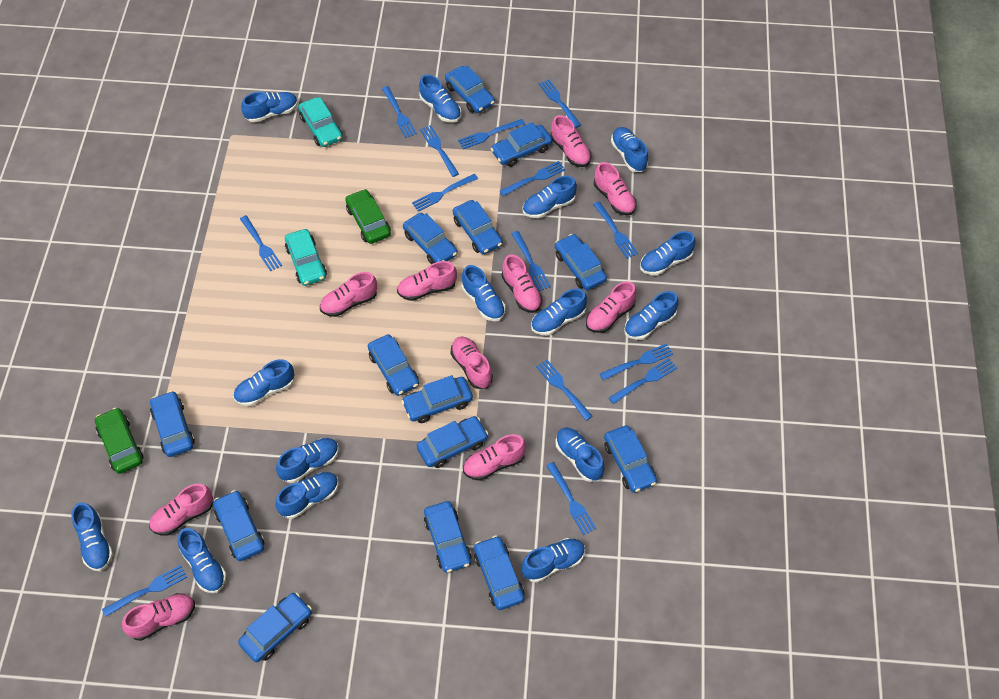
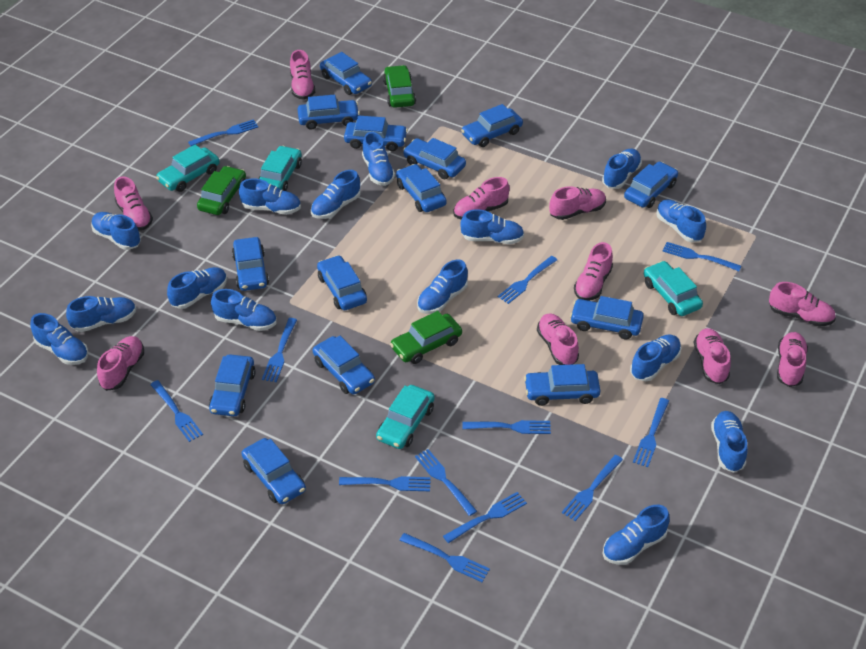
blue fork: [102,565,187,617] [240,215,282,272] [382,86,417,138] [412,174,478,212] [420,125,459,177] [458,119,525,149] [500,161,565,196] [512,231,551,291] [536,360,593,421] [539,79,581,128] [546,462,596,535] [593,202,638,259] [600,343,673,380] [609,358,677,404] = 14 -> [150,380,203,442] [188,119,258,146] [262,318,297,382] [339,476,431,491] [399,533,490,582] [415,449,477,516] [443,492,527,543] [463,420,551,434] [498,256,557,304] [562,455,623,521] [633,398,669,467] [663,242,741,271] = 12
green car: [95,408,144,474] [345,189,391,244] = 2 -> [197,166,246,215] [383,65,416,108] [390,311,462,364] = 3
turquoise car: [285,229,327,286] [298,97,342,147] = 2 -> [156,144,220,192] [258,146,302,191] [376,385,435,449] [644,261,703,316] = 4

